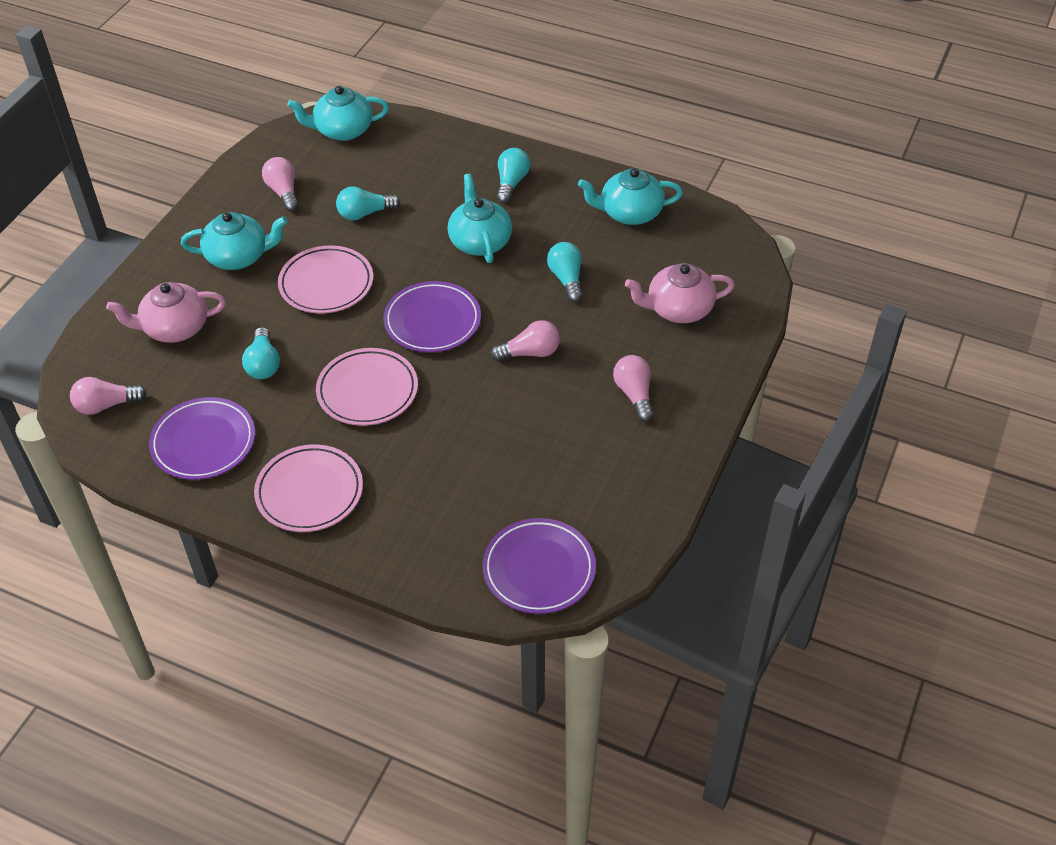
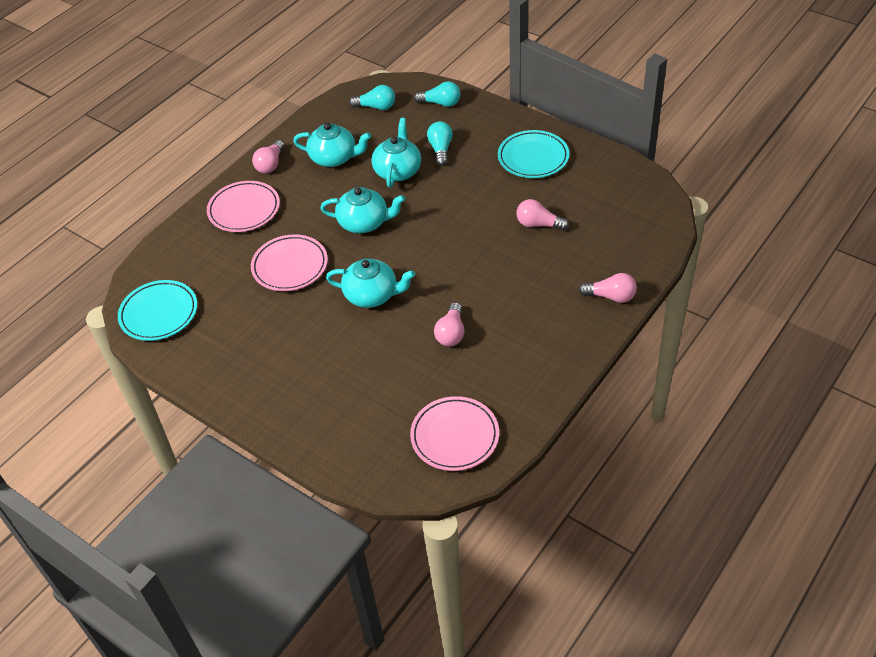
pink teapot: [106,282,226,343] [625,263,735,323] = 2 -> none = 0
purple plate: [149,397,255,480] [383,281,481,353] [483,518,596,614] = 3 -> none = 0
turquoise light bulb: [242,327,280,379] [336,186,400,220] [497,148,530,203] [547,242,583,303] = 4 -> [349,85,395,110] [414,81,461,107] [427,121,453,166] = 3
turquoise plate: none = 0 -> [118,280,197,341] [498,130,569,178] = 2

